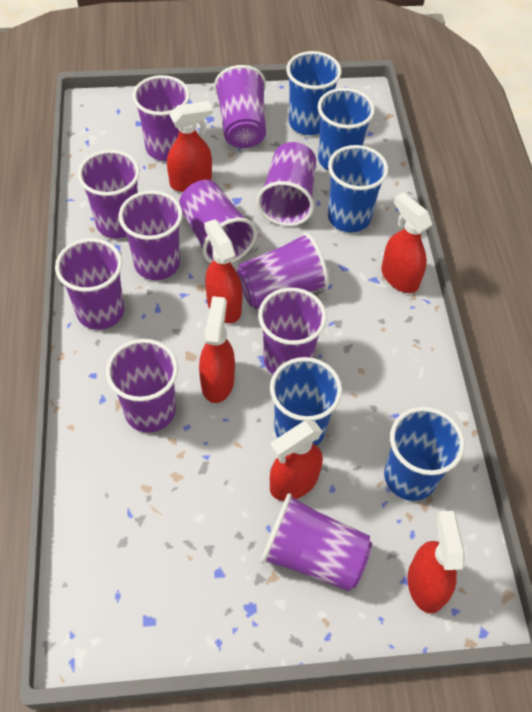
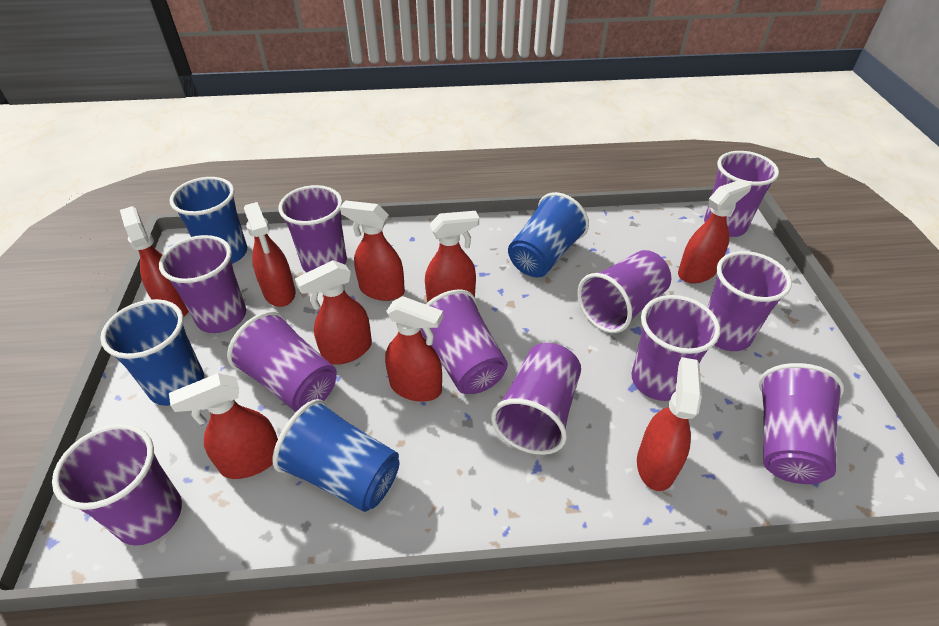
blue cup: [270,357,342,445] [286,51,341,135] [318,88,375,171] [328,145,388,232] [384,407,465,501] = 5 -> [100,299,204,406] [170,177,247,264] [272,399,400,512] [508,192,589,277] = 4
red spray bottle: [167,101,213,192] [199,296,235,403] [204,219,242,323] [270,421,323,501] [381,192,432,293] [408,511,465,614] = 6 -> [120,206,189,317] [169,373,278,479] [244,202,296,307] [295,260,372,365] [340,200,405,301] [385,296,443,402] [425,211,479,302] [637,357,702,491] [678,179,751,283] = 9

